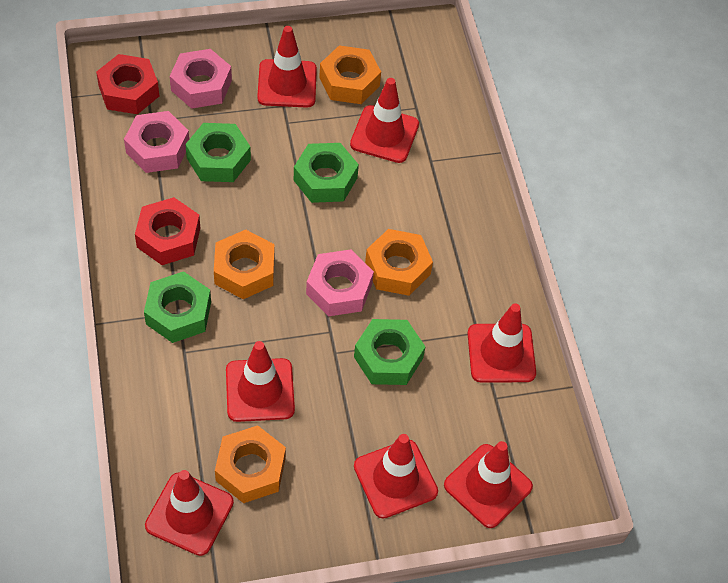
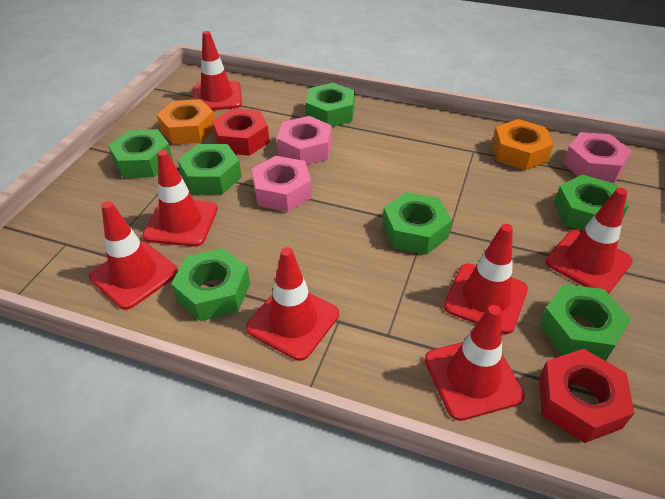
green nut: [144,271,211,343] [185,123,251,182] [294,143,359,203] [354,319,426,385] = 4 -> [108,129,173,178] [171,248,250,321] [178,144,242,194] [305,83,355,127] [382,192,452,255] [539,284,631,361] [554,175,629,231] = 7
orange nut: [214,229,274,299] [215,425,286,503] [319,45,381,104] [365,229,433,296] = 4 -> [157,99,215,145] [492,119,554,171] = 2

